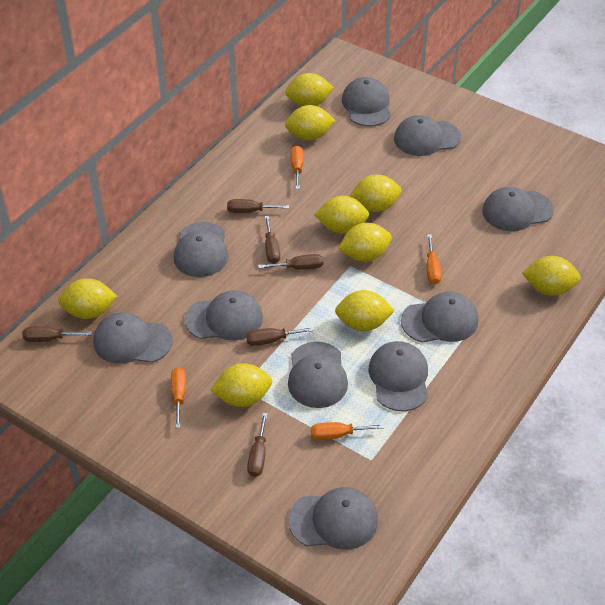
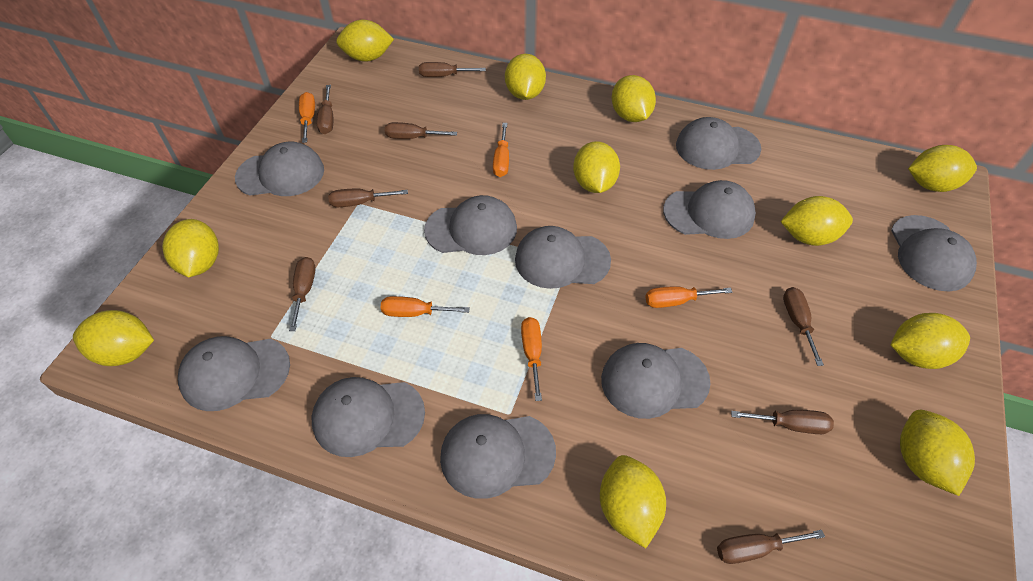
brown screwdriver: [22,326,92,342] [227,199,289,213] [246,327,315,346] [247,413,268,477] [258,254,323,270] [265,216,280,264] = 6 -> [289,257,316,331] [317,85,333,134] [328,188,408,207] [385,122,457,139] [419,62,486,77] [717,530,825,564] [731,410,834,434] [783,287,824,366] = 8
orange screwdriver: [171,367,186,428] [291,146,303,189] [311,422,384,440] [427,234,442,284] = 4 -> [299,92,315,143] [381,296,470,317] [493,123,509,177] [521,317,542,401] [646,286,732,308] = 5
yellow lemon: [58,278,117,319] [210,363,272,407] [285,73,334,107] [285,105,335,140] [314,196,369,234] [335,290,395,331] [338,223,392,262] [349,175,401,212] [522,256,581,296] = 9 -> [73,310,154,366] [162,219,219,277] [336,20,394,62] [505,54,546,100] [573,141,620,193] [600,455,666,548] [611,75,656,122] [781,196,853,246] [891,313,970,369] [900,410,975,496] [908,145,977,192] = 11

